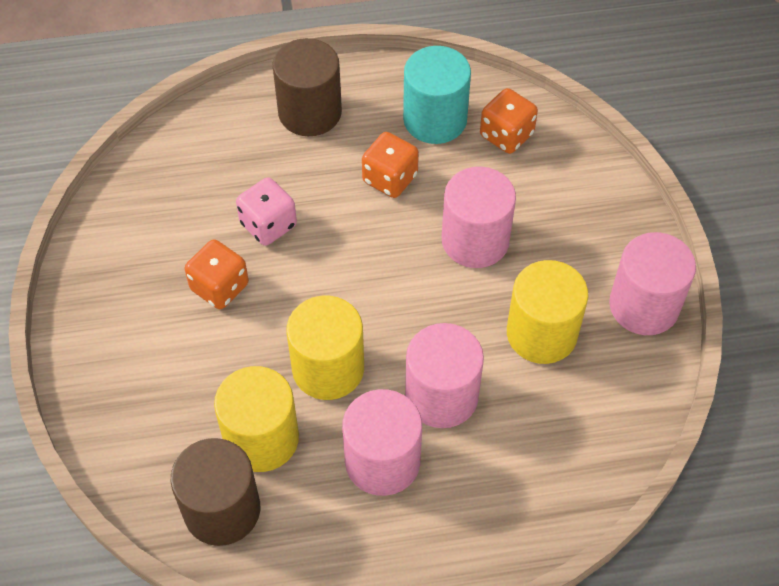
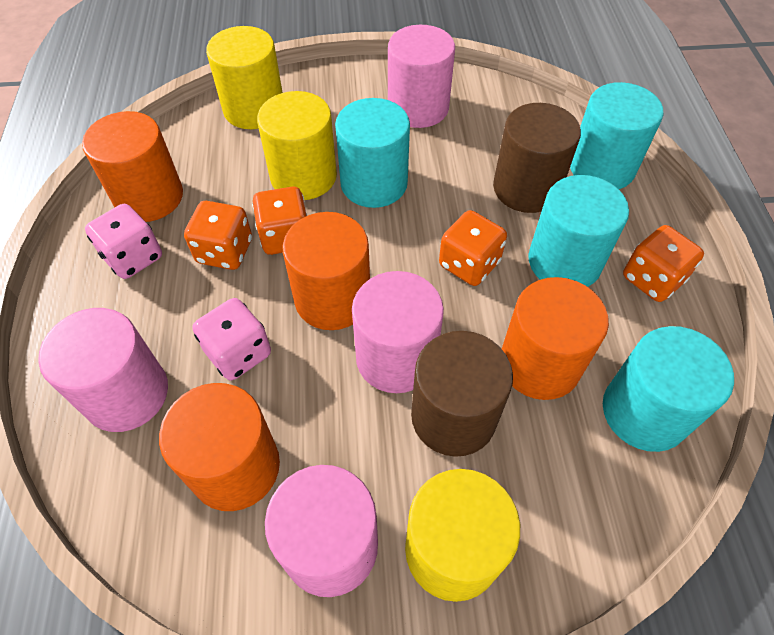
orange cylinder: none = 0 -> [82,111,183,222] [159,383,280,511] [282,212,370,330] [502,277,609,400] = 4
orange dice: [185,239,249,309] [362,132,419,198] [480,88,538,154] = 3 -> [184,201,252,270] [252,186,307,255] [439,210,507,286] [623,225,704,302] = 4
pink dice: [236,177,297,246] = 1 -> [85,204,162,279] [193,298,271,380] = 2
turquoise cylinder: [403,46,471,144] = 1 -> [335,98,410,208] [528,175,629,287] [570,82,664,189] [603,326,734,452] = 4

